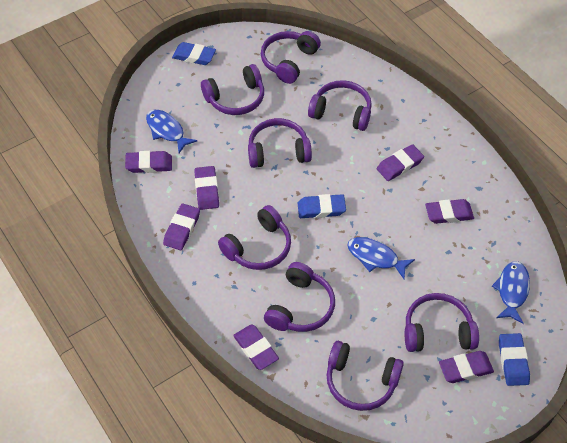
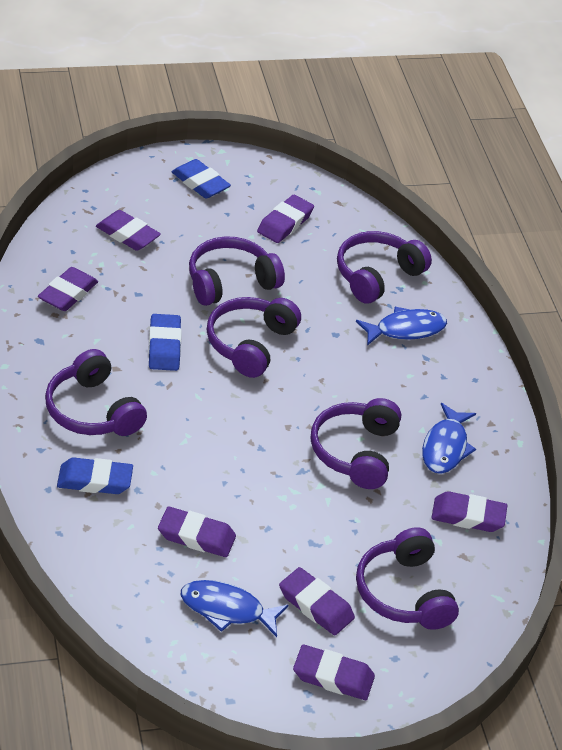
purple headphones: [201,64,264,115] [218,205,291,270] [248,118,312,168] [261,31,321,84] [264,262,335,332] [308,80,372,131] [327,341,404,411] [405,293,479,352] = 8 -> [45,349,147,436] [189,236,285,306] [207,297,301,378] [311,398,401,489] [337,231,432,303] [356,527,459,630] = 6

